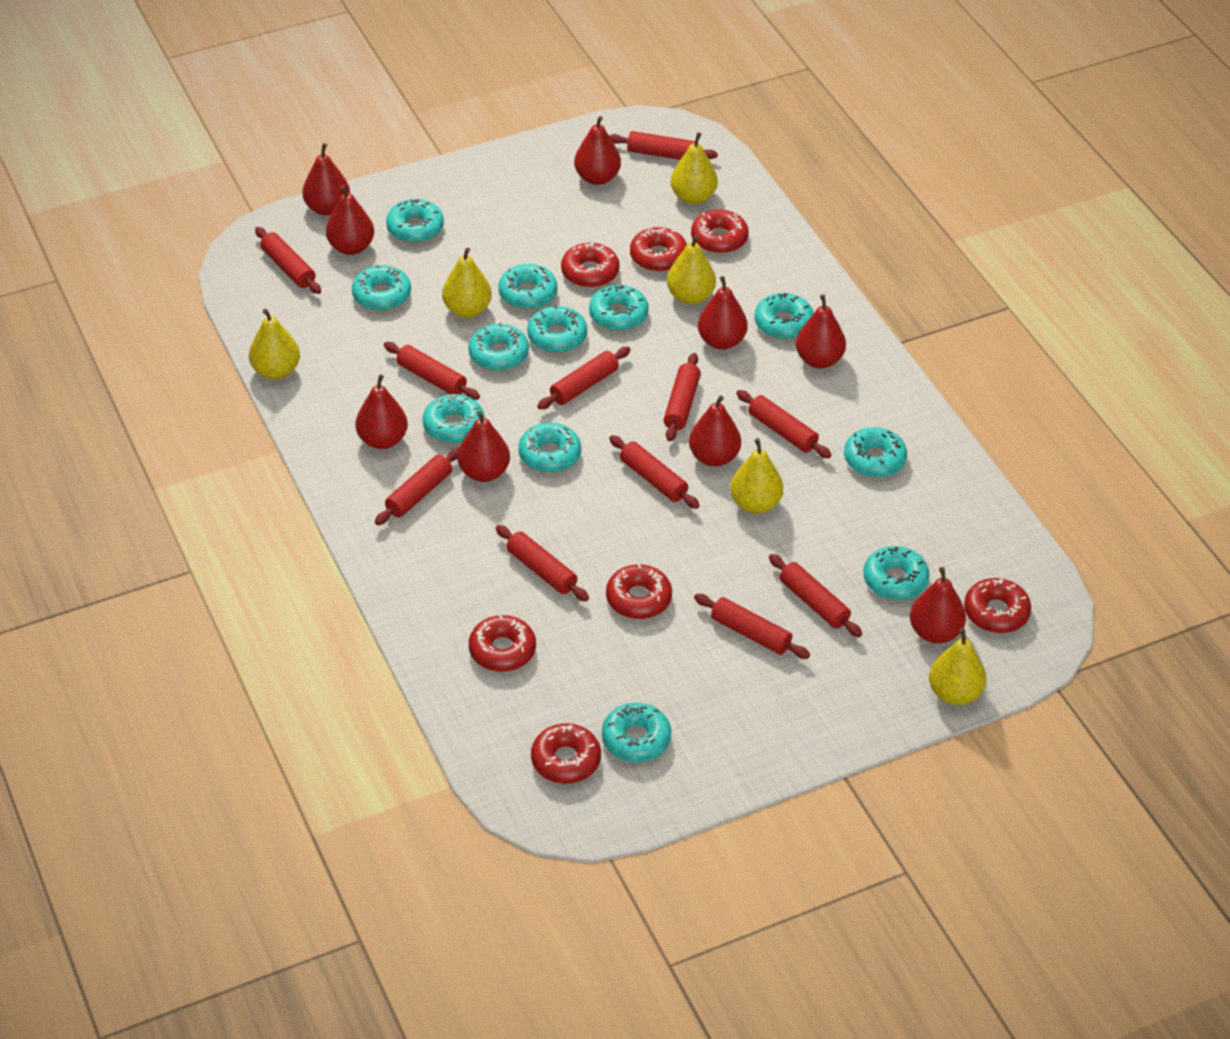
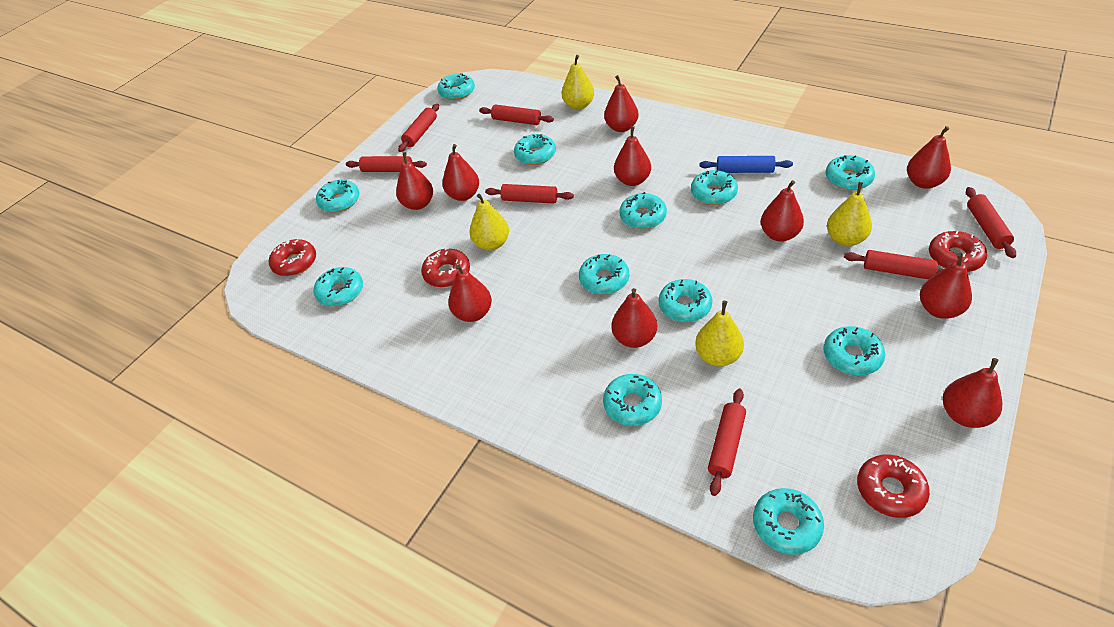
blue rolling pin: none = 0 -> [699,156,793,173] = 1
red donut: [469,615,536,672] [531,723,601,784] [561,242,620,288] [606,564,672,619] [630,227,687,272] [691,209,749,254] [964,578,1031,633] = 7 -> [269,239,316,276] [421,248,470,287] [857,455,930,518] [929,231,987,272] = 4
red pear: [302,143,350,216] [326,185,374,255] [355,374,408,449] [458,411,510,482] [574,116,621,185] [689,396,741,467] [698,276,748,350] [796,294,846,368] [910,567,966,643] = 9 -> [396,152,433,210] [442,144,479,201] [448,264,492,322] [604,75,639,132] [611,288,657,348] [614,126,651,186] [761,180,804,242] [907,126,951,189] [920,253,972,319] [943,358,1002,428] = 10
red rolling pin: [255,227,321,294] [375,447,459,525] [384,342,480,400] [496,525,589,601] [537,347,631,409] [609,131,718,160] [609,435,700,509] [664,353,701,441] [694,594,810,659] [736,390,831,458] [769,554,862,637] = 11 -> [346,156,427,172] [398,104,439,152] [479,104,554,125] [485,184,574,204] [708,389,746,496] [844,250,943,279] [966,187,1016,258] = 7
yellow pear: [249,309,300,380] [442,248,492,318] [667,235,716,304] [671,132,718,204] [730,438,783,514] [929,628,986,705] = 6 -> [470,194,509,251] [562,55,594,110] [695,301,744,366] [827,182,872,246] = 4

